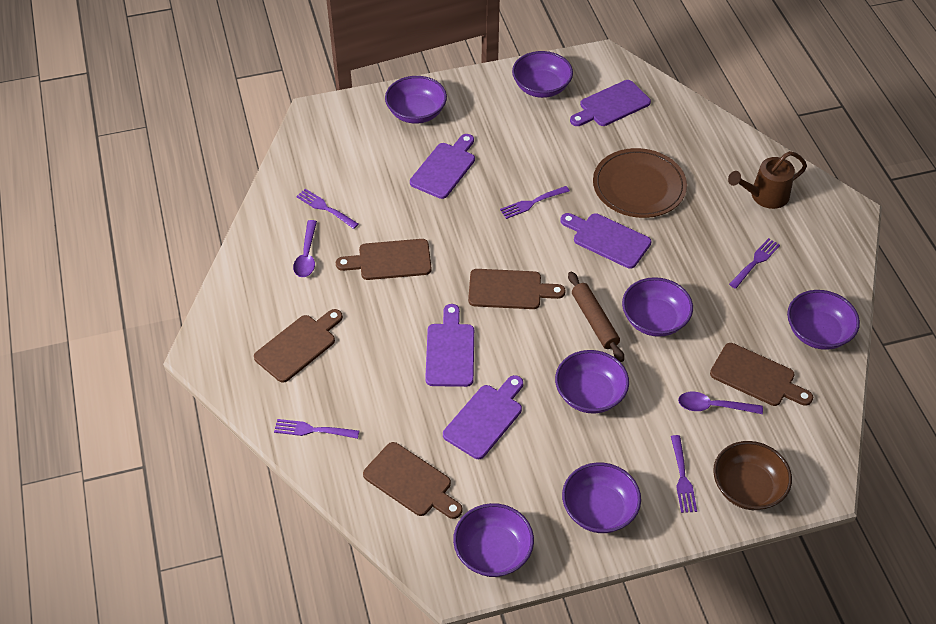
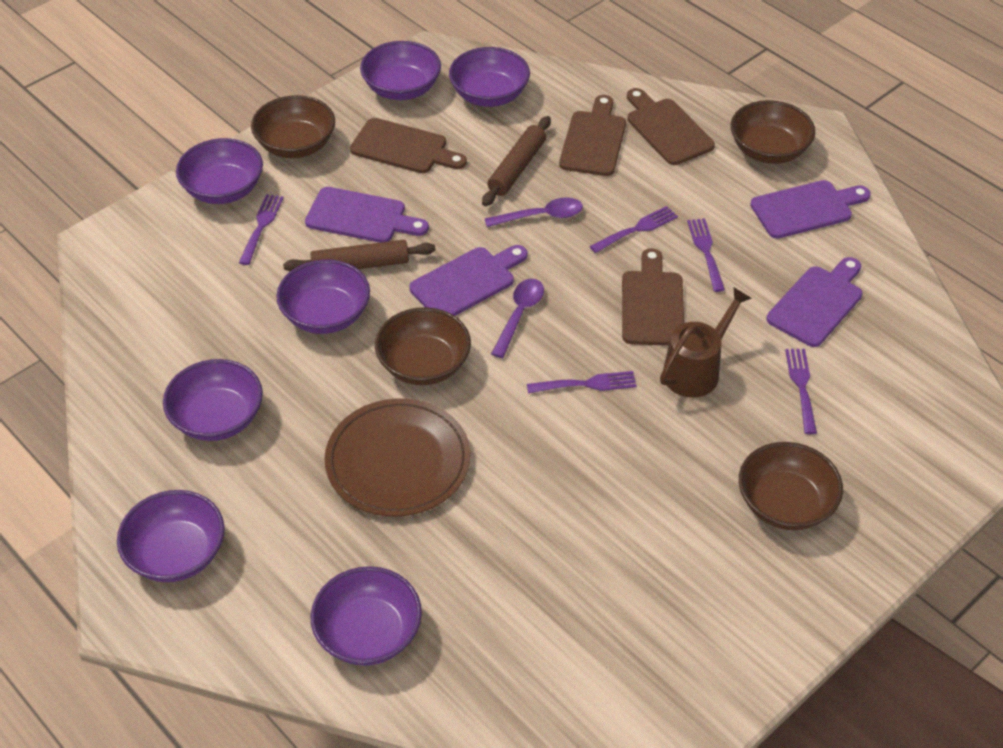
brown bowl: [713,441,792,510] = 1 -> [251,95,335,158] [375,307,471,385] [731,100,815,164] [739,442,843,530] = 4
brown cutting board: [254,309,343,383] [336,239,432,280] [363,442,463,519] [468,269,566,309] [710,343,813,406] = 5 -> [350,118,467,173] [559,95,626,176] [622,248,684,346] [627,88,715,165] = 4
brown rolling pin: [568,272,624,362] = 1 -> [283,240,435,271] [482,116,551,206] = 2
purple cutting board: [410,134,475,199] [425,304,474,387] [443,375,523,459] [560,213,651,268] [570,80,651,126] = 5 -> [305,187,429,243] [409,245,528,316] [750,180,871,239] [767,257,862,347] = 4

